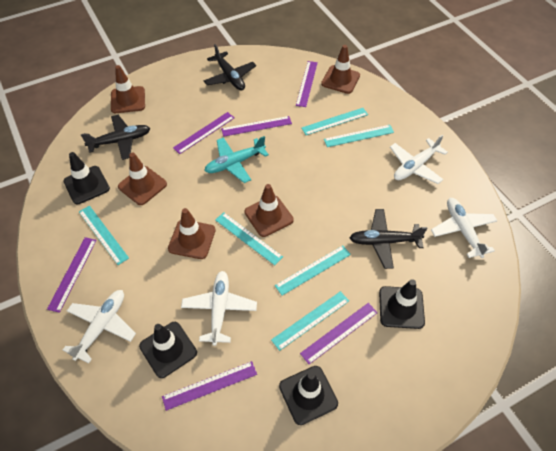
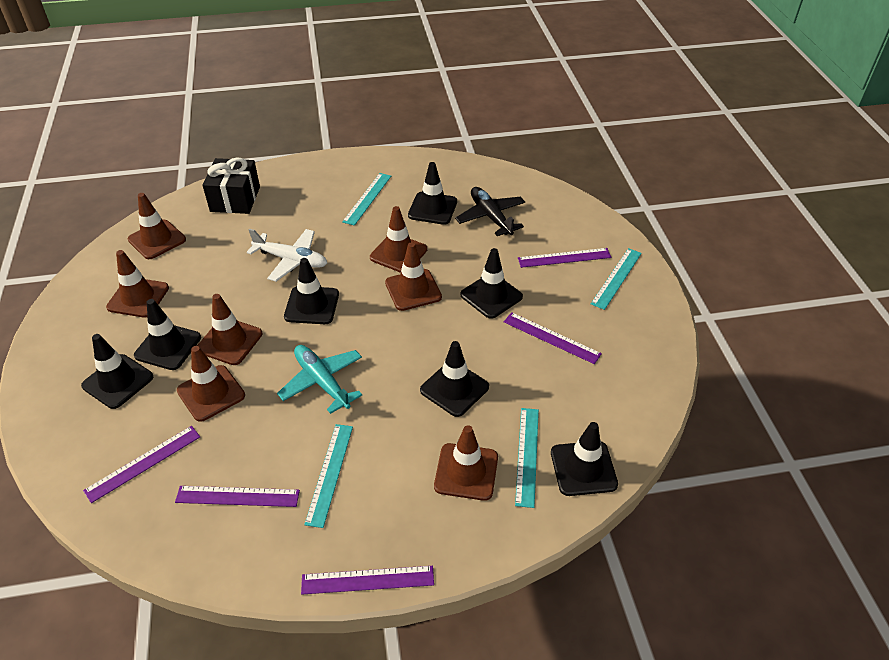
black gift: none = 0 -> [202,158,260,214] = 1
black plane: [81,115,150,160] [204,44,256,91] [350,209,427,269] = 3 -> [455,187,525,236] = 1
black traffic cone: [63,152,110,204] [139,322,197,378] [279,366,338,425] [379,279,425,329] = 4 -> [81,334,153,409] [134,299,201,370] [284,258,339,324] [408,162,457,225] [420,341,489,417] [460,248,523,319] [551,422,618,496] = 7
brown traffic cone: [111,65,145,113] [118,152,167,205] [168,208,216,259] [245,184,294,237] [321,45,360,94] = 5 -> [106,250,169,318] [128,193,186,259] [177,346,245,422] [197,294,262,365] [370,206,427,273] [385,242,442,311] [434,425,498,501] = 7
purple ruler: [47,237,97,313] [162,361,257,411] [173,112,235,154] [221,116,292,137] [296,61,318,107] [300,303,378,364] = 6 -> [83,426,200,503] [175,486,300,507] [301,566,434,595] [504,312,602,364] [518,248,611,268] = 5
turquoise ruler: [79,206,129,265] [215,212,283,265] [271,291,349,351] [275,245,351,296] [302,108,368,135] [324,125,394,147] = 6 -> [304,424,353,528] [342,173,391,226] [515,408,539,508] [591,248,642,310] = 4
white plane: [63,290,136,363] [181,271,257,346] [390,134,448,184] [431,198,497,258] = 4 -> [247,229,327,282] = 1

